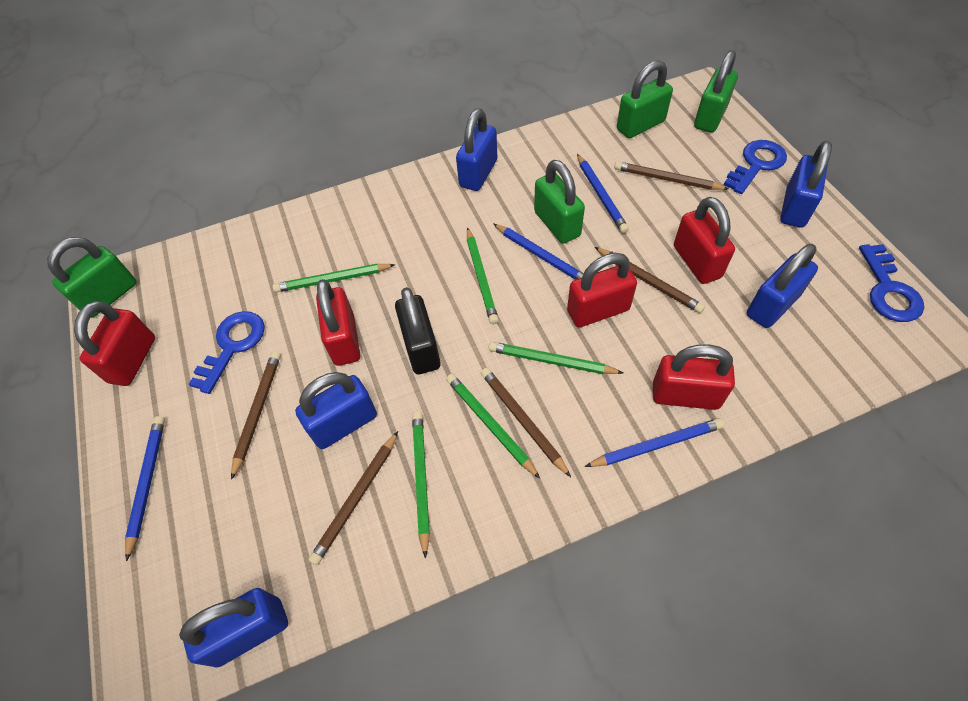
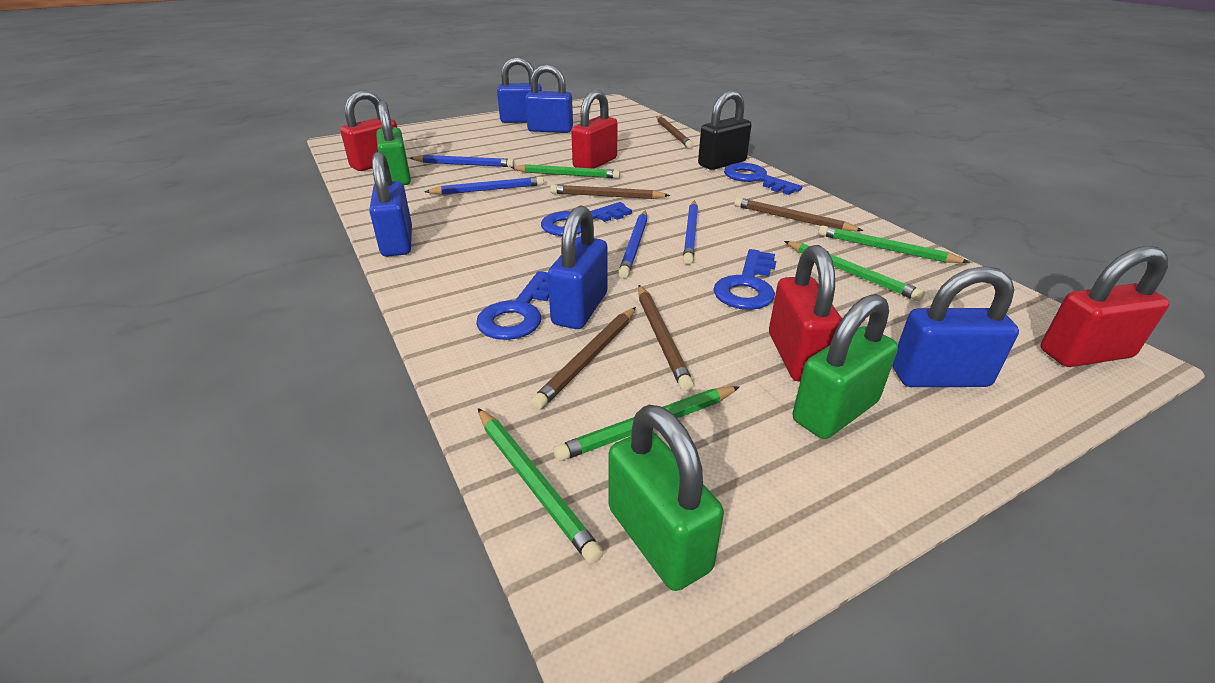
blue key: [189,311,265,394] [724,140,787,194] [859,244,924,322] = 3 -> [476,271,549,340] [541,202,632,236] [713,249,776,310] [724,163,802,195] = 4
green padlock: [47,237,137,318] [534,160,585,244] [617,60,673,138] [694,50,738,133] = 4 -> [376,101,411,185] [608,405,724,591] [793,294,898,439] = 3
red padlock: [74,301,155,386] [316,279,360,366] [567,253,637,327] [653,344,735,410] [674,197,735,284] = 5 -> [340,90,397,171] [571,90,618,169] [769,245,842,382] [1040,246,1170,367] = 4

